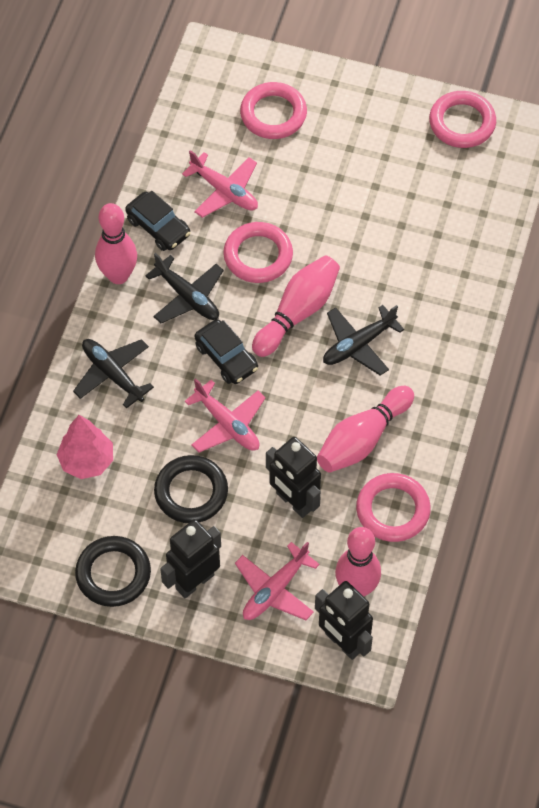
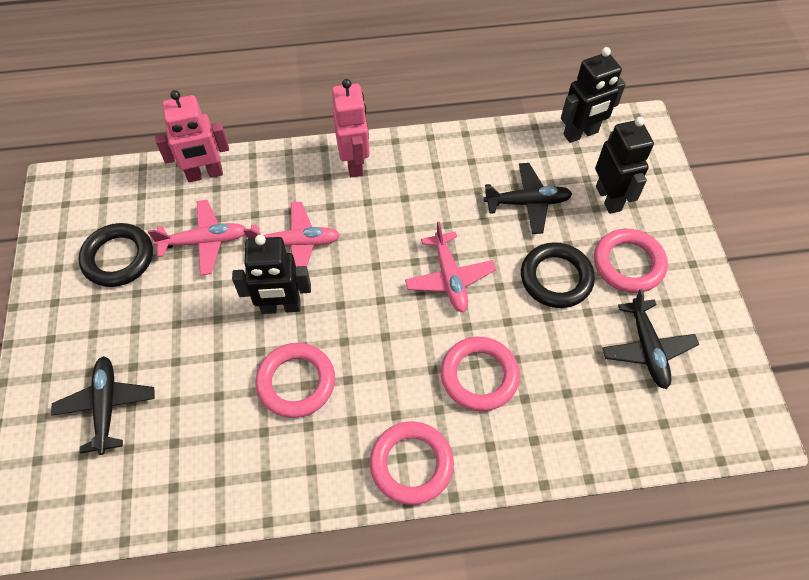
black car: [125,191,190,251] [195,319,258,384] = 2 -> none = 0
pink bowling pin: [95,203,137,284] [252,255,340,357] [317,386,414,473] [335,527,381,597] = 4 -> none = 0
pink robot: none = 0 -> [155,90,229,182] [332,79,370,177] = 2
pink tree: [57,415,113,479] = 1 -> none = 0

